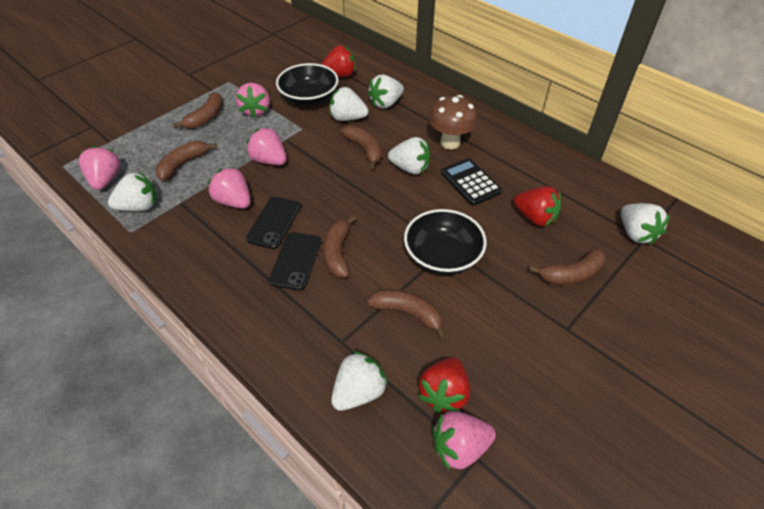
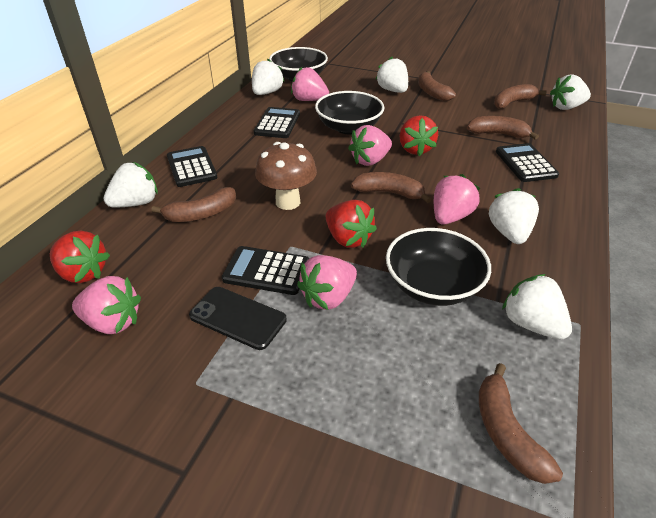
black bowl: [276,63,339,106] [404,209,487,275] = 2 -> [269,47,328,82] [315,91,384,134] [386,228,491,306] = 3
black calculator: [441,158,502,206] = 1 -> [167,146,218,187] [222,246,309,295] [254,107,300,138] [496,143,559,182] = 4
black phone: [246,196,301,249] [269,232,321,290] = 2 -> [189,287,287,350] = 1

